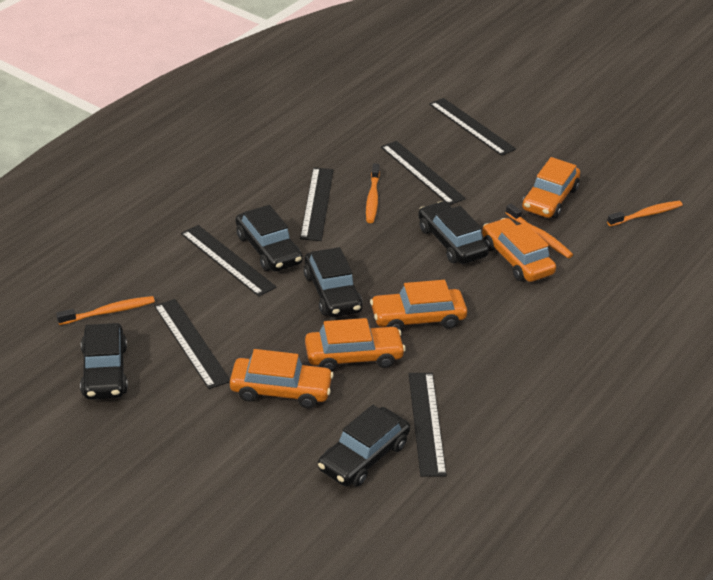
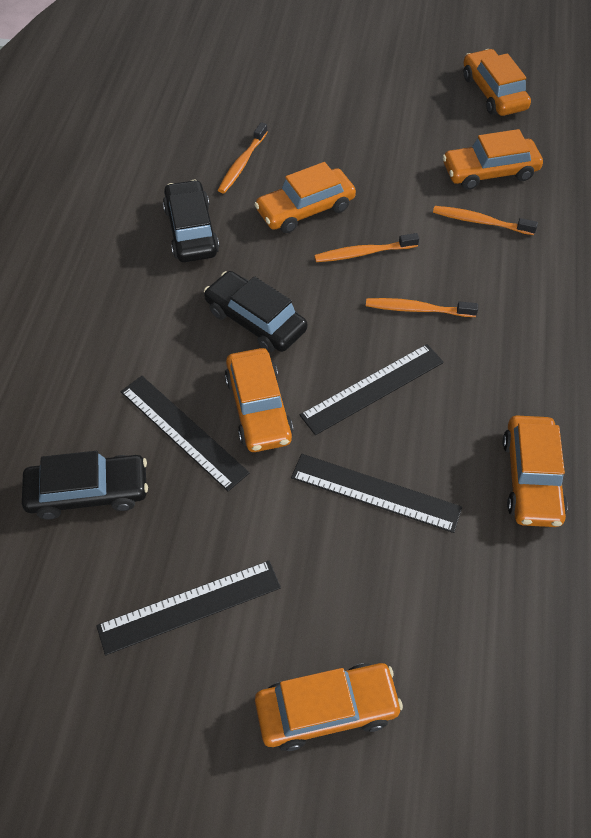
black car: [80,323,128,400] [236,205,303,271] [304,247,363,317] [318,405,410,487] [418,201,489,264] = 5 -> [22,451,148,520] [163,180,219,262] [204,271,307,352] = 3
black ruler: [154,299,230,389] [181,225,276,296] [300,167,333,241] [381,141,466,205] [409,373,447,477] [429,98,516,156] = 6 -> [96,561,281,655] [121,376,250,491] [291,454,462,533] [300,344,444,435] = 4
orange car: [230,349,334,408] [305,318,406,372] [370,280,467,331] [482,218,556,282] [522,157,580,218] = 5 -> [225,348,293,452] [254,162,356,233] [255,663,403,751] [442,129,543,190] [463,49,531,116] [503,416,568,527] = 6

